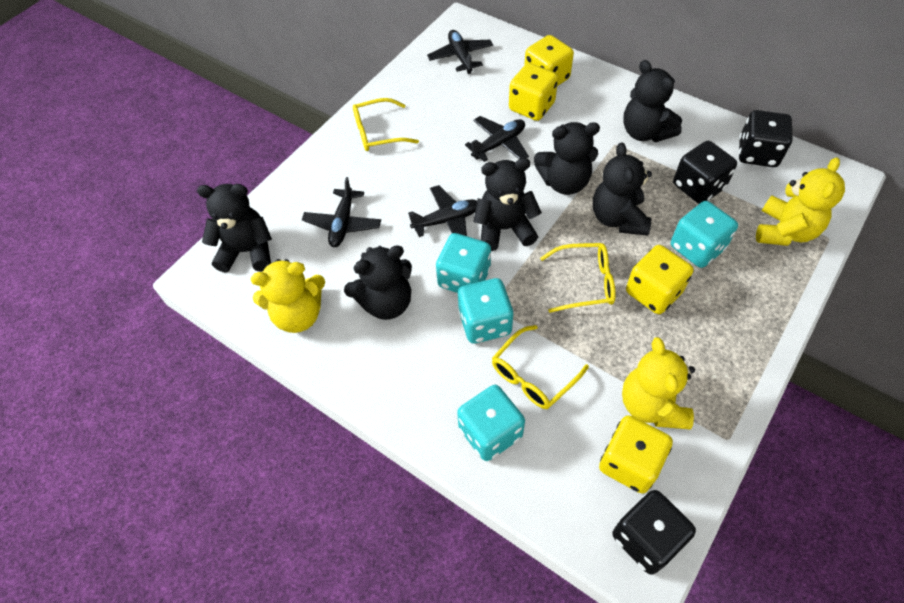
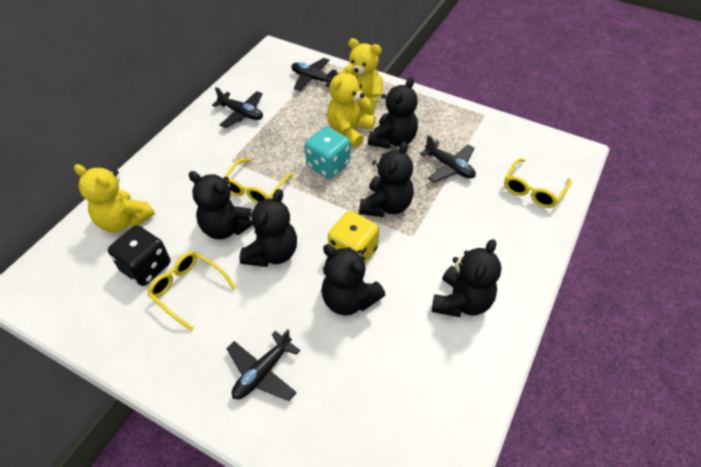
black dice: [612,490,696,575] [673,141,737,204] [739,110,792,167] = 3 -> [108,225,170,286] = 1
turquoise dice: [436,233,491,293] [457,385,525,461] [458,278,514,343] [671,201,738,268] = 4 -> [305,127,350,179] = 1
yellow dice: [509,63,558,121] [524,35,574,86] [599,415,673,493] [626,245,693,314] = 4 -> [328,211,379,263] = 1

